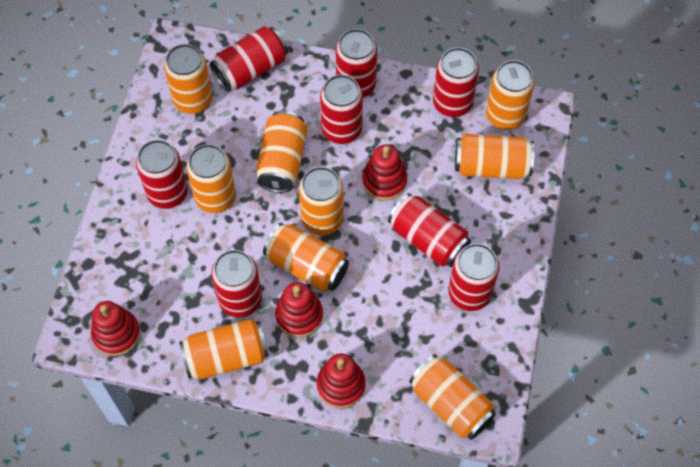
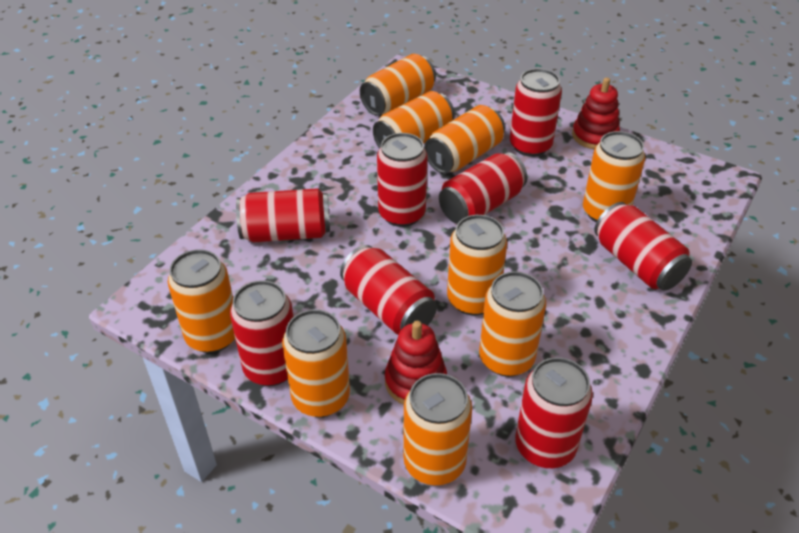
red stacking toy: [91,301,140,356] [275,282,323,337] [317,353,366,408] [362,145,407,200] = 4 -> [385,321,447,405] [572,77,620,149] = 2

